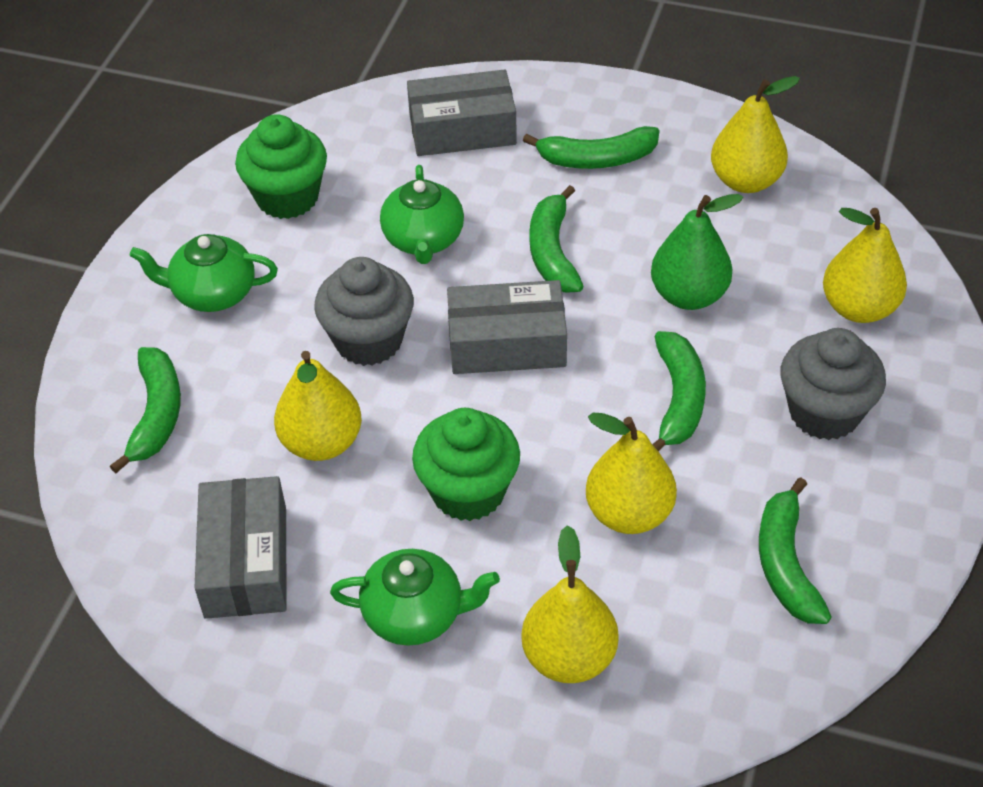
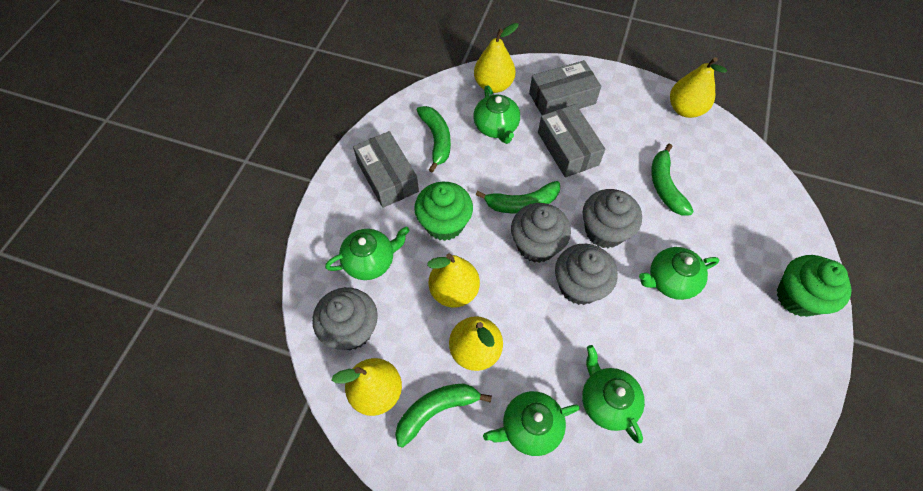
green banana: [110,347,181,473] [523,126,660,169] [529,185,584,292] [652,331,706,451] [759,477,831,624] = 5 -> [395,384,492,448] [416,106,451,172] [476,181,560,214] [651,143,694,215] = 4
green pear: [651,194,743,310] = 1 -> none = 0
green teapot: [130,234,278,312] [330,549,500,646] [380,165,464,264] = 3 -> [325,226,410,280] [473,85,520,144] [483,391,580,456] [582,345,645,444] [639,247,719,300] = 5
grey cupcake: [314,257,414,366] [780,328,886,440] = 2 -> [312,287,378,350] [511,203,571,263] [555,244,618,305] [583,189,642,248] = 4

